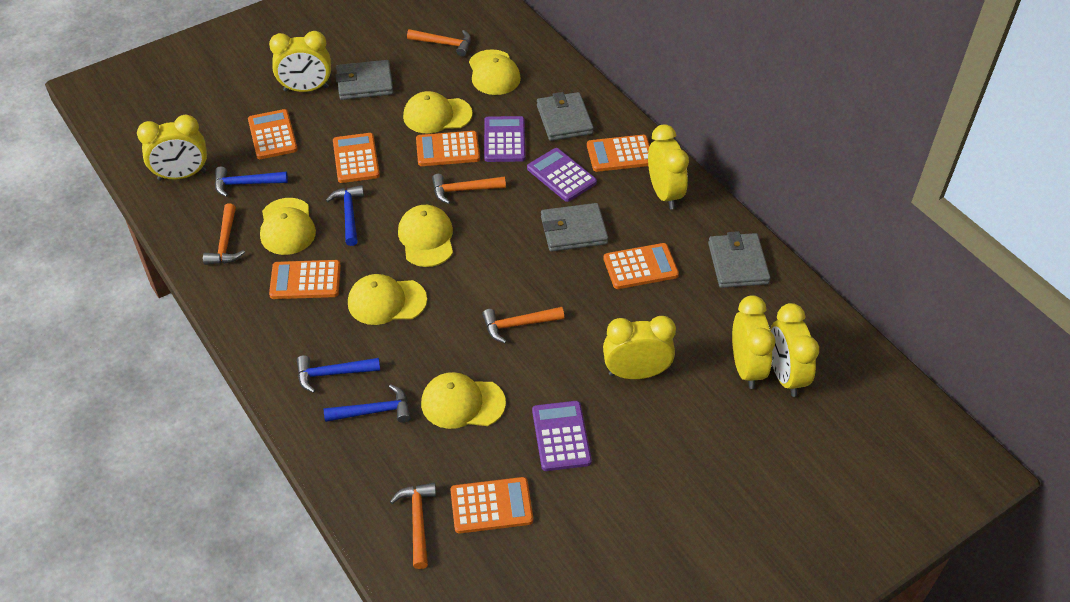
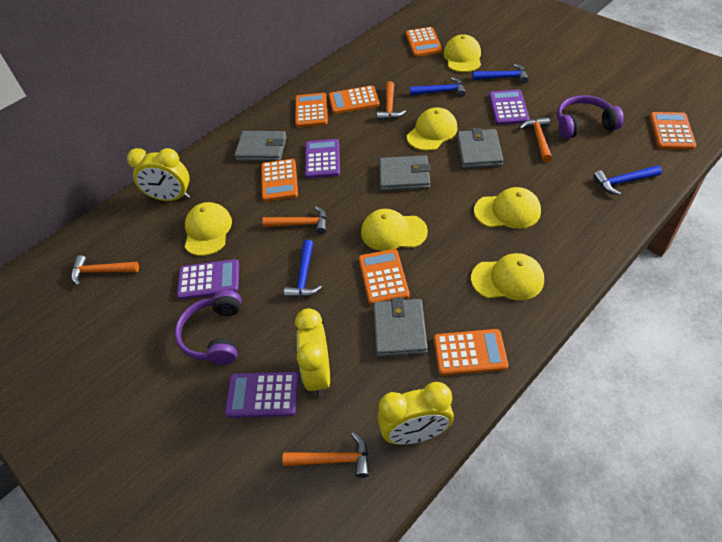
purple calculator: [484,116,526,162] [527,148,597,202] [532,401,592,471] = 3 -> [177,259,239,300] [225,372,298,418] [305,139,340,179] [489,90,530,125] = 4
purple headphones: none = 0 -> [175,290,242,365] [557,95,624,139] = 2
yellow clock: [137,115,207,180] [269,31,331,92] [603,316,676,379] [648,124,689,209] [732,295,776,389] [770,303,819,397] = 6 -> [127,148,190,201] [295,308,330,396] [377,382,454,445] = 3

